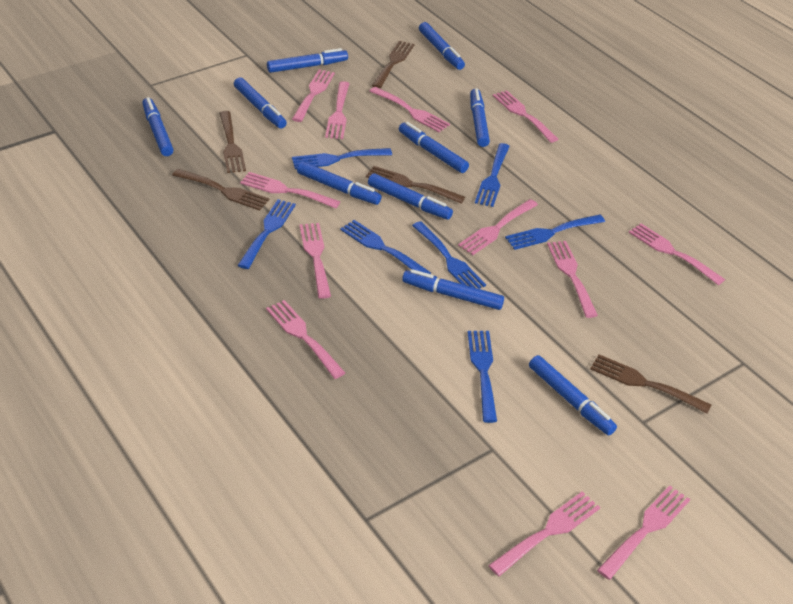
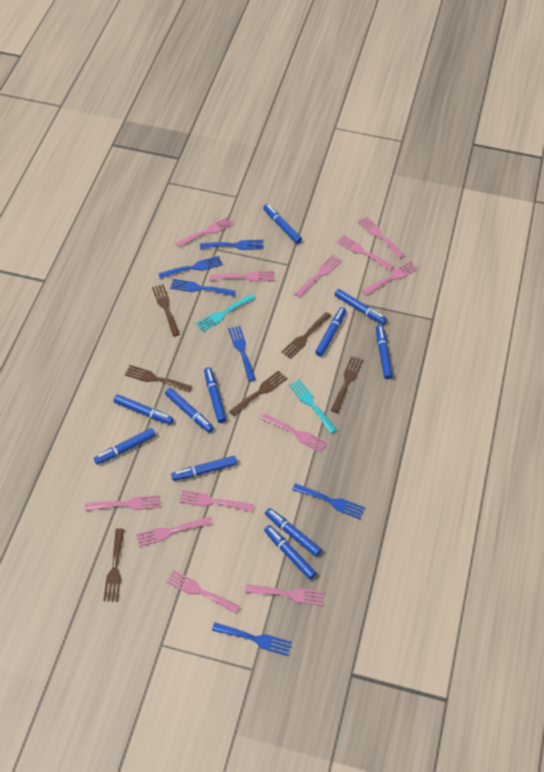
blue fork: [237,199,296,269] [292,148,392,169] [340,220,431,274] [412,221,486,289] [468,331,497,423] [475,143,510,207] [505,214,605,250] = 7 -> [158,256,223,279] [170,279,236,296] [200,240,263,250] [212,623,292,656] [228,326,256,382] [292,483,365,519] = 6
blue marker: [142,97,174,156] [234,77,287,129] [267,48,348,73] [297,161,382,205] [368,174,453,220] [399,122,469,173] [402,269,504,310] [419,22,465,70] [470,88,490,147] [529,355,617,435] = 10 -> [94,428,156,464] [114,394,173,425] [165,388,214,433] [171,456,237,481] [204,367,226,423] [263,204,302,244] [264,525,316,579] [265,508,322,557] [315,307,346,356] [334,289,387,325] [376,325,393,379] = 11
brown fork: [172,169,269,211] [219,111,246,173] [366,166,465,204] [372,41,414,88] [590,354,711,414] = 5 -> [103,528,124,602] [125,365,192,392] [152,284,180,337] [229,370,287,416] [282,312,331,359] [331,356,363,413] = 6
turquoise fork: none = 0 -> [196,294,255,332] [289,379,337,434] = 2

